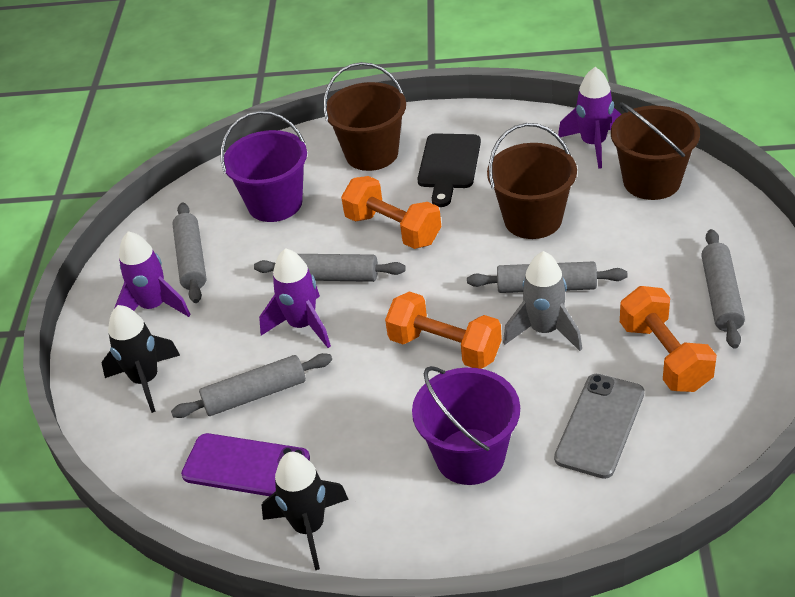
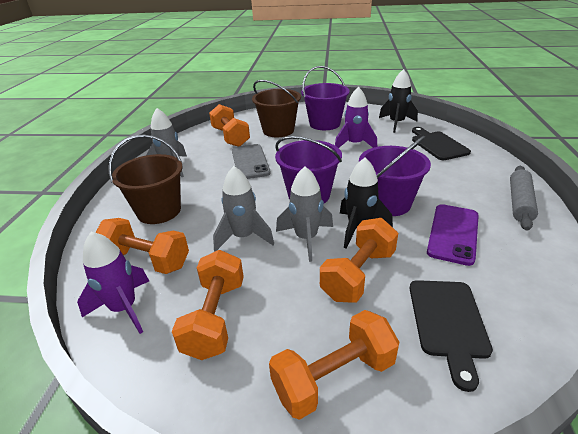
black cutting board: [417,133,481,207] = 1 -> [410,280,493,392] [412,127,471,160] = 2
brown bucket: [324,62,406,171] [487,123,577,239] [611,102,700,200] = 3 -> [109,134,183,224] [252,80,301,137] = 2
grey rocket: [503,251,582,351] = 1 -> [146,108,187,177] [213,166,274,251] [276,166,333,262] = 3
grey rolling pin: [171,353,332,418] [172,203,207,303] [254,254,406,282] [467,261,628,293] [701,229,745,349] = 5 -> [510,166,538,231] = 1
orange dumbbell: [341,176,441,249] [385,292,502,369] [620,286,717,392] = 3 -> [96,218,189,274] [172,250,244,360] [209,104,250,147] [269,310,399,420] [320,218,398,303] = 5
purple bucket: [221,111,307,222] [412,366,520,485] = 2 -> [275,136,342,203] [301,66,350,130] [359,136,431,216] = 3
purple rocket: [114,231,191,317] [259,248,331,348] [558,67,621,169] = 3 -> [77,232,149,334] [335,87,377,148] = 2

